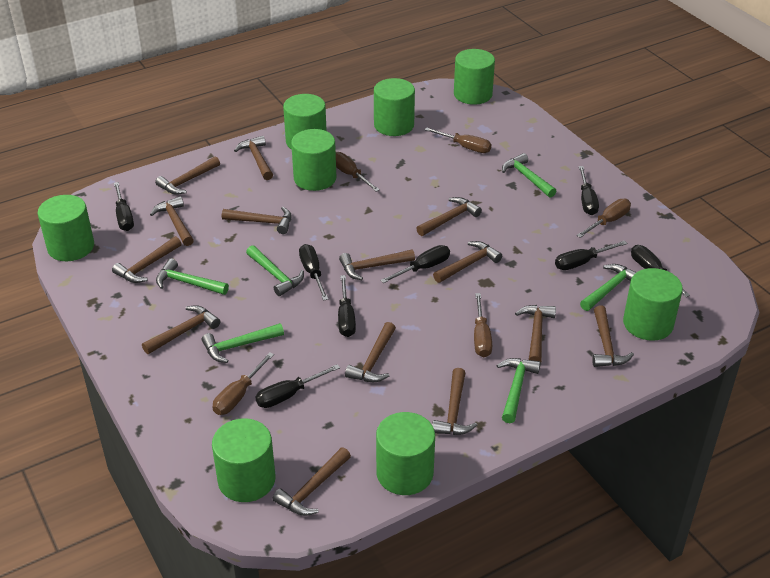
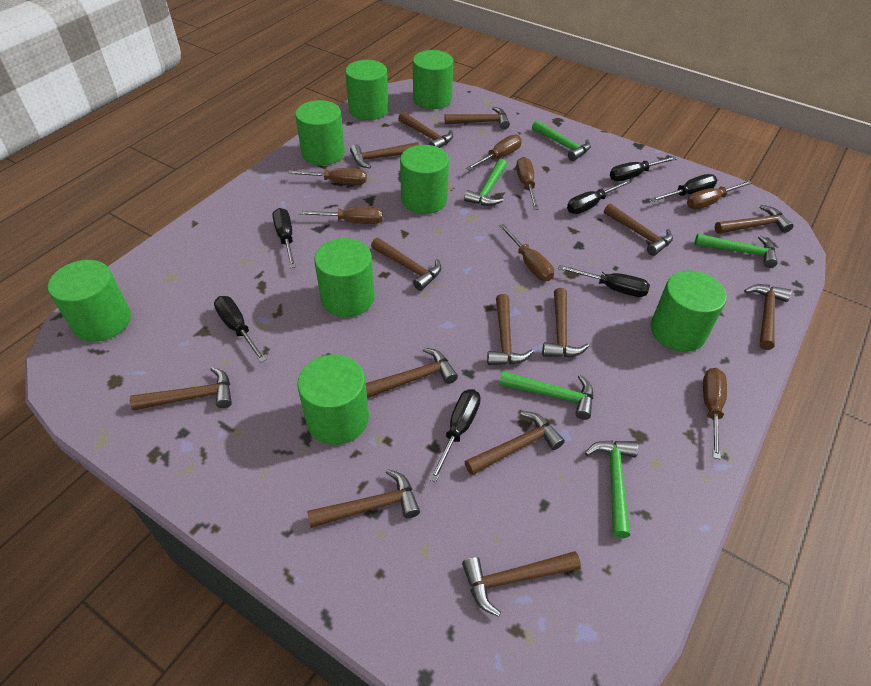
black screwdriver: [114,182,134,231] [255,364,340,408] [299,244,328,301] [338,275,356,337] [380,245,450,283] [555,241,628,270] [579,166,599,215] [631,245,690,297] = 8 -> [214,296,267,362] [272,208,296,268] [429,389,481,482] [558,265,650,297] [567,180,631,214] [610,156,677,181] [650,174,717,202] = 7
brown screwdriver: [213,352,274,415] [336,152,380,192] [425,127,491,153] [474,293,492,357] [576,199,631,238] = 5 -> [288,168,367,185] [299,207,383,224] [466,135,522,171] [499,224,554,281] [516,157,539,210] [687,181,752,209] [703,368,727,459] = 7
green hammer: [156,258,229,295] [202,323,284,363] [246,245,304,296] [497,358,541,423] [502,153,556,198] [580,264,637,311] = 6 -> [464,159,507,206] [499,371,593,420] [532,120,591,161] [585,440,638,538] [695,234,778,268] = 5

